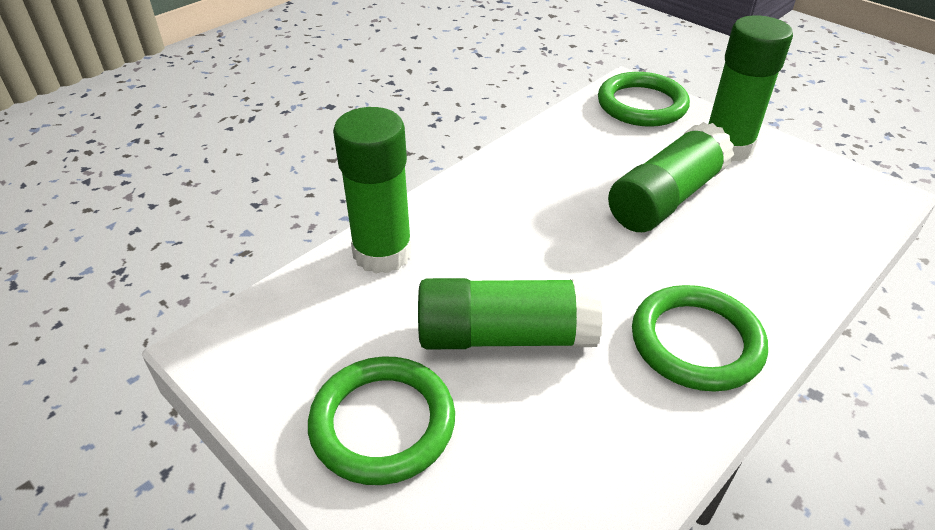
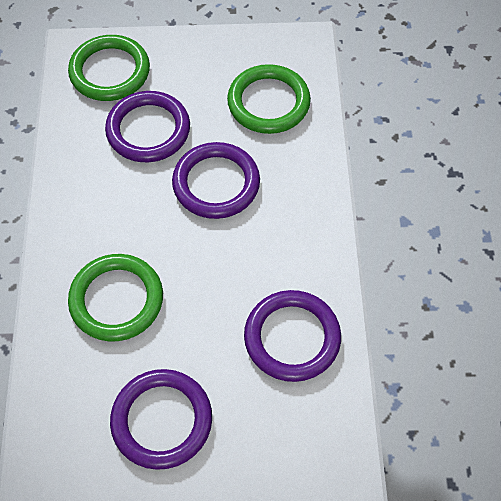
green glue stick: [333,107,412,274] [418,278,602,349] [608,122,734,232] [708,15,793,162] = 4 -> none = 0
purple ring: none = 0 -> [105,91,190,162] [110,369,212,470] [172,142,260,219] [244,290,341,382] = 4

